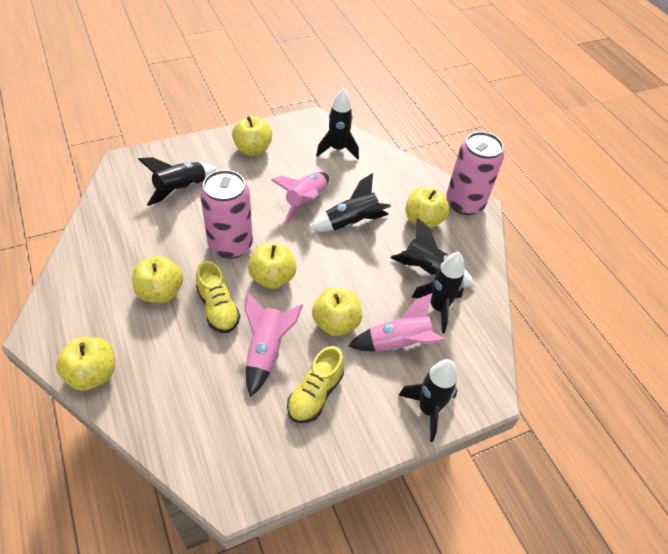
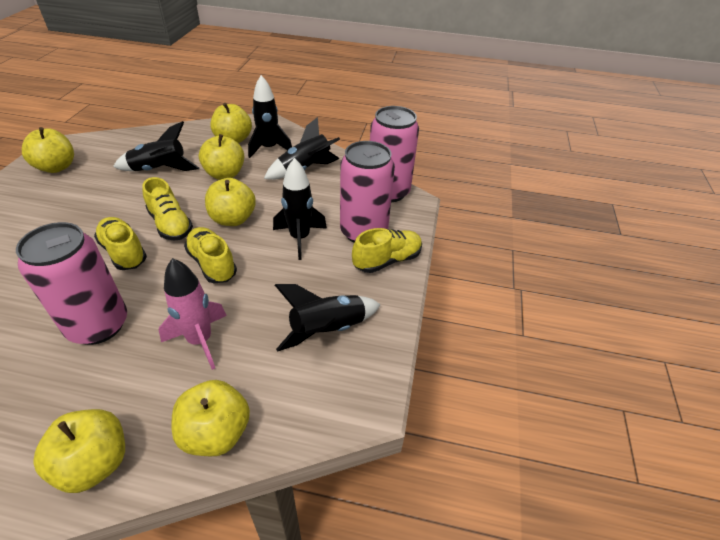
black rocket: [138,157,217,206] [309,173,391,232] [316,88,359,159] [390,218,476,287] [398,359,458,442] [411,252,465,333] = 6 -> [113,121,199,171] [248,75,292,158] [264,117,340,180] [273,158,327,260] [275,284,381,352] = 5
pink can: [200,170,253,259] [446,132,504,215] = 2 -> [16,222,127,345] [340,141,395,243] [370,106,419,202] = 3
pink rocket: [245,292,303,397] [271,172,329,225] [348,293,445,352] = 3 -> [158,258,227,370] = 1
yellow shoe: [196,261,240,333] [287,346,344,423] = 2 -> [94,217,147,270] [142,177,193,240] [184,227,237,283] [352,228,422,273] = 4

